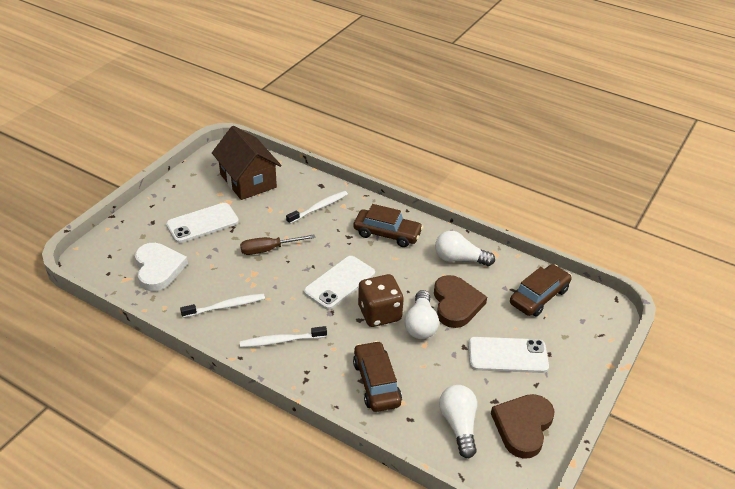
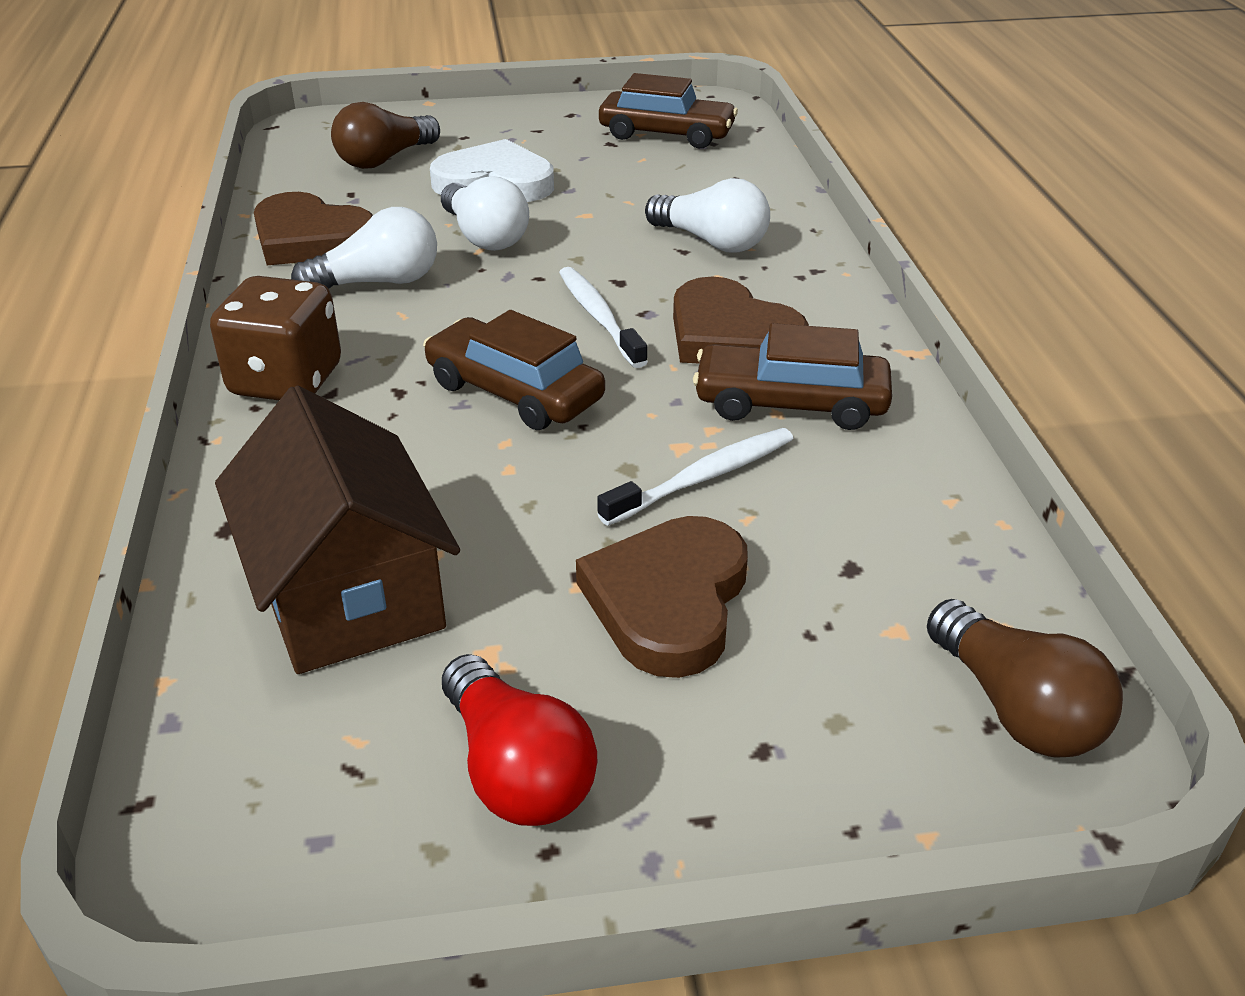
brown heart: [434,275,487,328] [491,394,554,459] = 2 -> [254,192,373,265] [576,516,748,678] [673,277,809,363] = 3
brown light bulb: none = 0 -> [331,102,440,169] [927,599,1123,758] = 2
brown screwdriver: [240,235,315,255] = 1 -> none = 0
red light bulb: none = 0 -> [442,654,597,826] = 1
white phone: [166,203,239,243] [304,256,375,310] [468,337,549,373] = 3 -> none = 0
white toothbrush: [180,293,265,318] [240,326,327,347] [286,191,348,224] = 3 -> [559,267,648,368] [597,428,793,526] = 2

